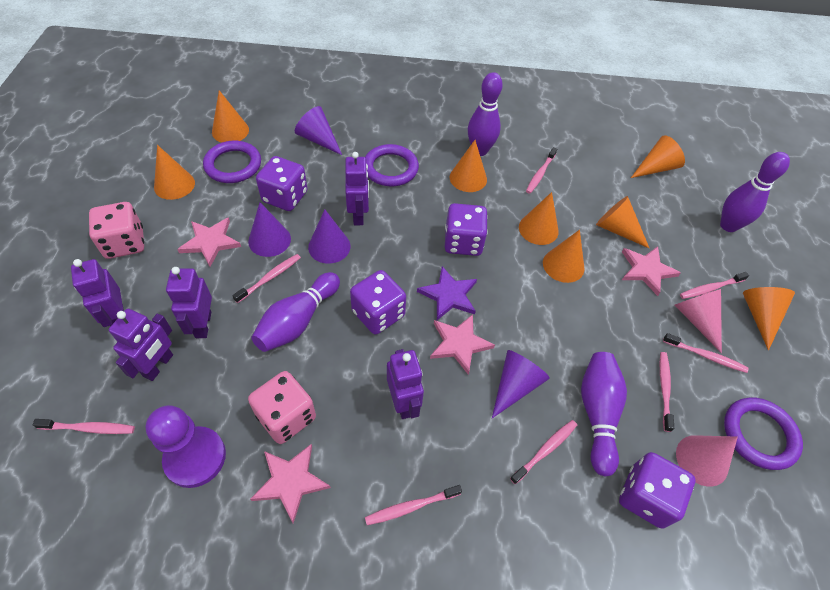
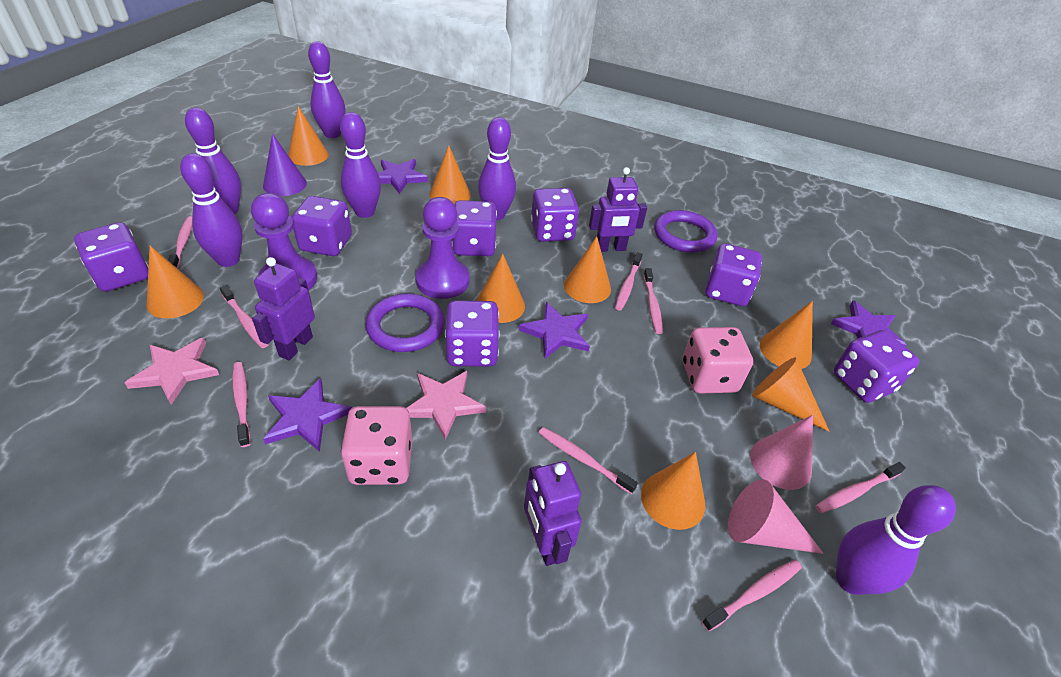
pink star: [177,217,241,267] [250,444,331,523] [430,314,495,375] [622,246,681,296] = 4 -> [125,337,219,405] [407,371,486,440] = 2
purple bowling pin: [251,272,340,352] [468,72,503,156] [581,352,627,477] [720,152,790,232] = 4 -> [180,153,243,267] [185,108,241,214] [308,41,345,138] [340,112,381,218] [478,117,516,220] [836,485,956,595] = 6
purple cone: [248,202,291,257] [295,106,342,155] [308,209,351,264] [492,350,550,418] = 4 -> [263,134,307,196] = 1
purple dice: [256,156,307,211] [350,270,406,335] [445,203,488,256] [619,452,695,529] = 4 -> [74,222,149,292] [292,196,352,256] [445,300,500,367] [452,200,497,256] [531,188,579,242] [705,243,762,306] [833,330,919,403] = 7
purple pawn: [145,405,226,488] = 1 -> [251,193,317,290] [416,197,470,299] = 2
purple ring: [203,141,261,183] [365,144,419,186] [724,397,803,470] = 3 -> [365,294,445,352] [654,210,717,253] = 2
purple robot: [71,259,124,327] [109,309,173,381] [166,267,212,338] [345,152,369,225] [387,349,424,419] = 5 -> [252,257,315,360] [524,461,582,566] [589,167,647,252] = 3
purple star: [417,266,477,320] = 1 -> [263,378,352,452] [378,159,428,194] [519,302,590,359] [831,301,907,347] = 4

